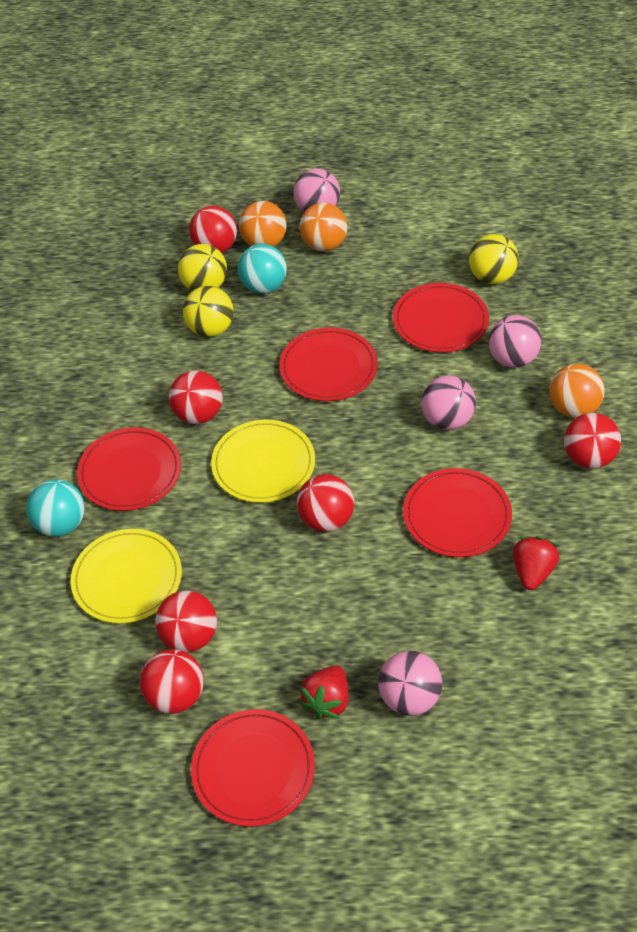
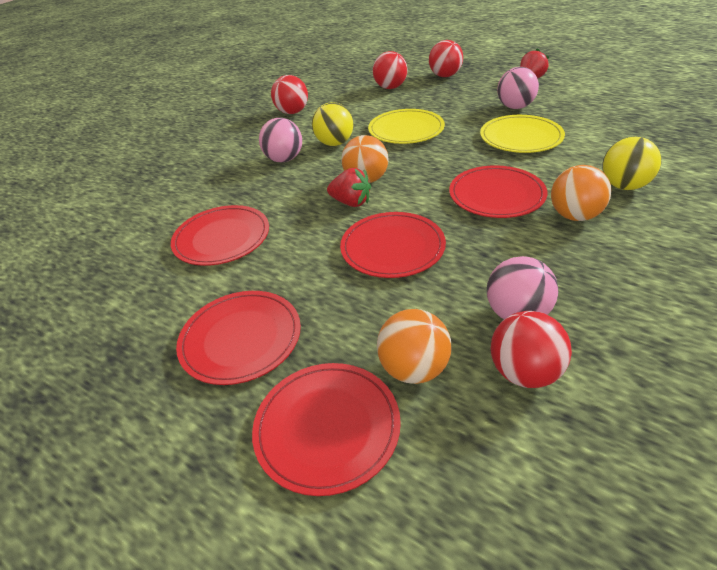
pink ball: [293,168,340,212] [378,651,442,716] [421,375,476,430] [488,315,541,368] = 4 -> [259,118,302,162] [487,256,558,319] [497,67,539,109] = 3
red ball: [140,649,204,714] [155,590,217,652] [169,370,223,424] [189,206,237,253] [297,474,354,532] [564,413,621,469] = 6 -> [271,75,308,114] [373,51,408,89] [429,40,463,77] [490,311,572,388] = 4
turquoise ball: [26,479,85,537] [237,244,287,294] = 2 -> none = 0
yellow ball: [178,244,227,291] [183,286,234,337] [469,234,519,284] = 3 -> [312,102,353,146] [602,137,661,190] = 2

